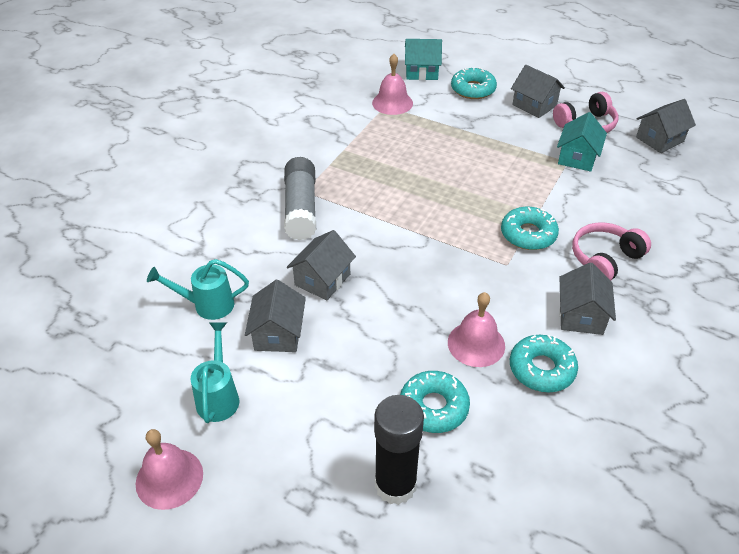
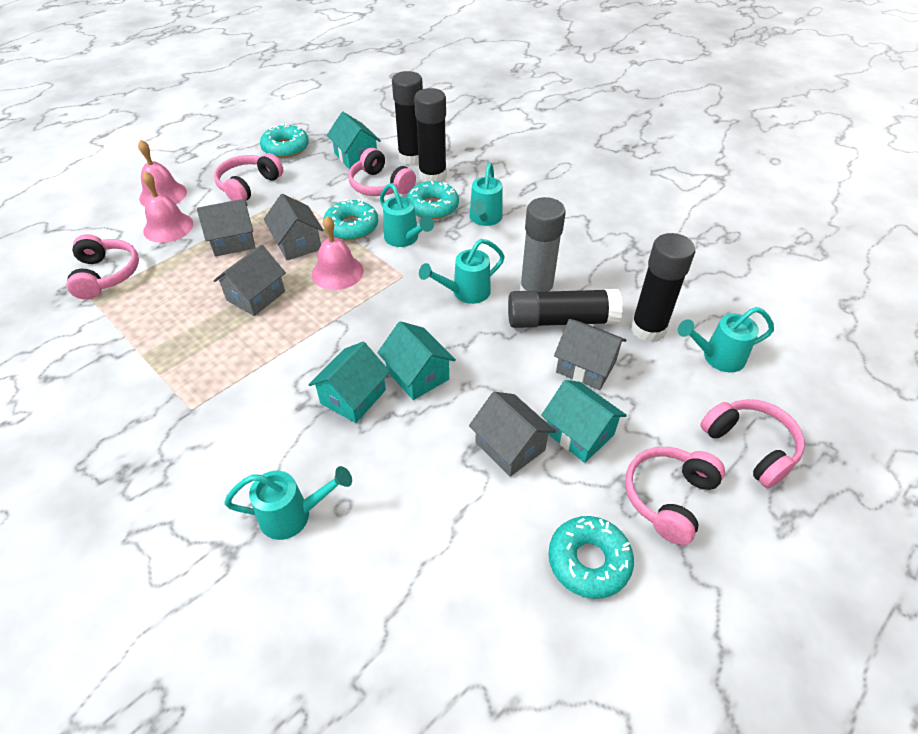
black glue stick: [374,395,424,505] = 1 -> [392,71,423,166] [414,88,447,182] [508,289,622,328] [631,233,695,342] = 4
pink headphones: [553,92,618,133] [572,222,651,280] = 2 -> [67,234,139,300] [214,153,283,201] [348,148,416,196] [625,447,725,545] [700,399,805,488] = 5
turquoise house: [405,39,442,80] [557,112,607,172] = 2 -> [308,342,390,423] [327,112,381,169] [377,321,456,400] [541,380,627,463] = 4
turquoise watering can: [147,259,249,320] [191,322,239,423] = 2 -> [224,466,352,540] [380,183,434,247] [419,239,505,304] [469,163,503,226] [678,307,774,372] = 5

